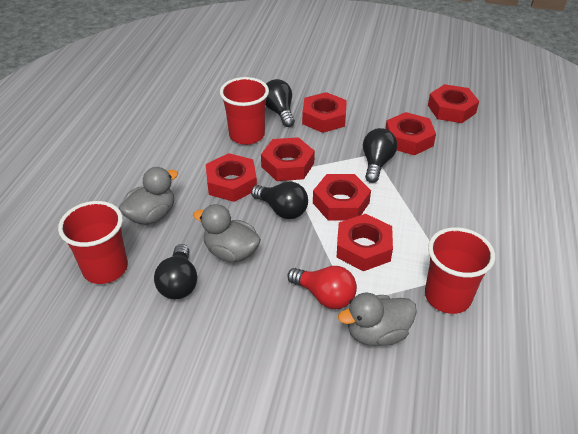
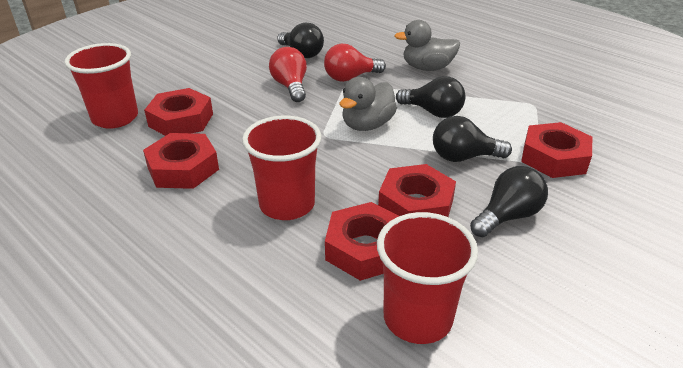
grey duck: [119,167,178,225] [193,204,261,262] [338,292,417,346] = 3 -> [340,77,397,131] [394,20,460,71] = 2
red light bulb: [287,266,357,309] = 1 -> [269,47,307,102] [324,44,386,82] = 2
red nut: [206,153,257,202] [261,137,315,181] [302,92,347,133] [313,174,371,221] [337,214,393,271] [385,112,436,155] [428,84,479,123] = 7 -> [143,133,219,189] [144,88,213,136] [325,202,399,281] [378,164,456,217] [521,122,592,178] = 5

